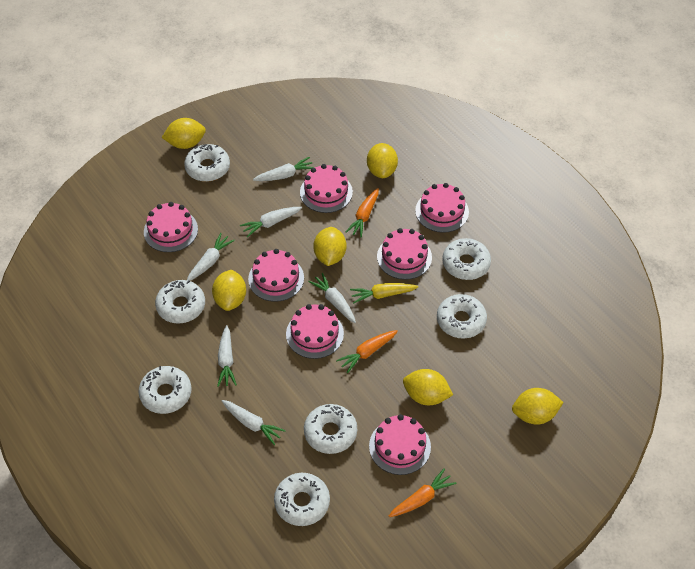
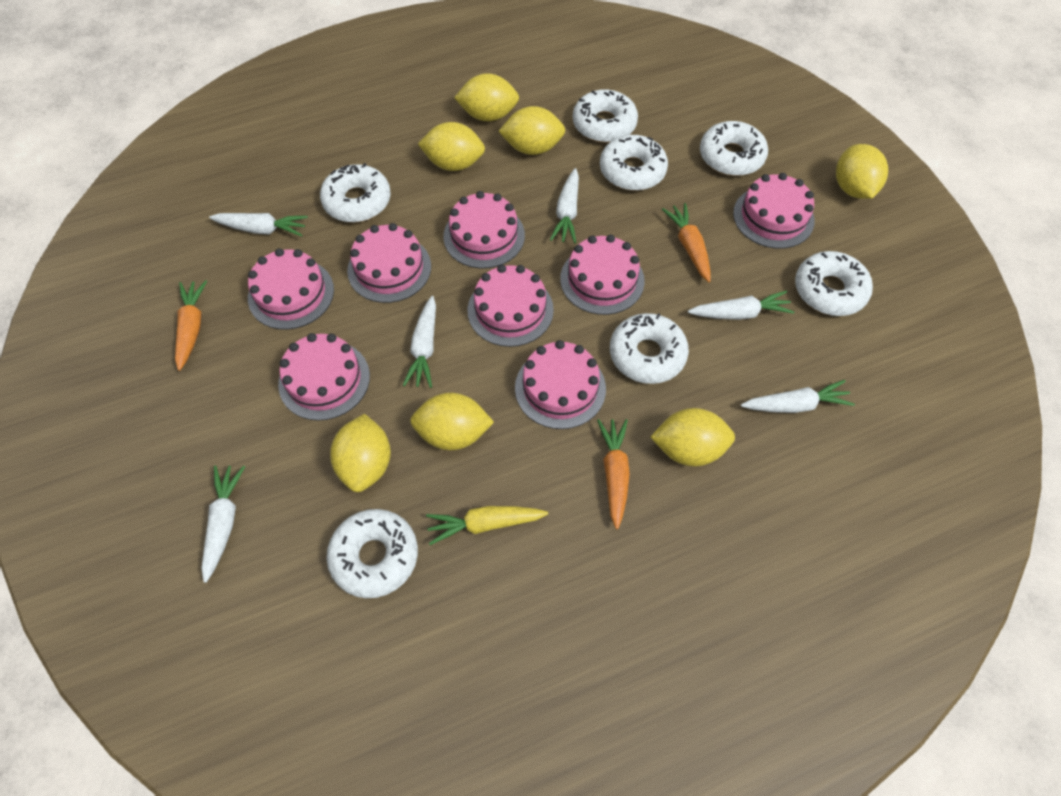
pink cake: [144,202,198,252] [248,249,304,302] [286,304,344,359] [300,164,353,213] [369,414,431,475] [377,228,432,280] [415,183,469,233] = 7 -> [248,248,334,330] [278,333,370,421] [347,223,431,303] [444,191,525,268] [467,265,554,347] [515,340,606,429] [560,234,645,315] [733,173,815,249] = 8
yellow lemon: [162,118,206,149] [212,270,246,311] [314,227,346,266] [367,143,398,178] [403,369,453,405] [512,388,564,425] = 6 -> [330,414,391,492] [410,392,494,450] [418,122,485,171] [454,73,519,121] [498,106,565,155] [650,408,735,467] [836,144,888,199] = 7

